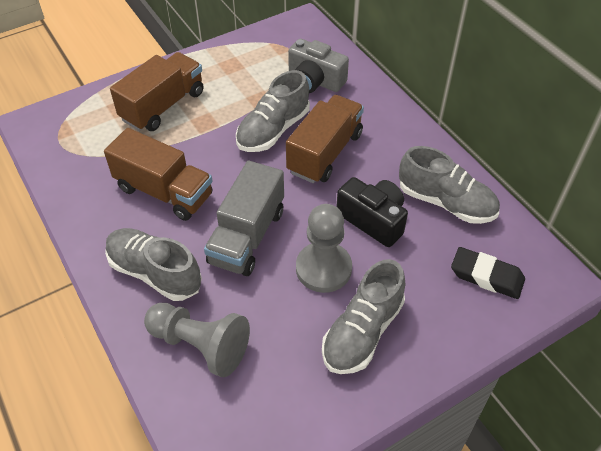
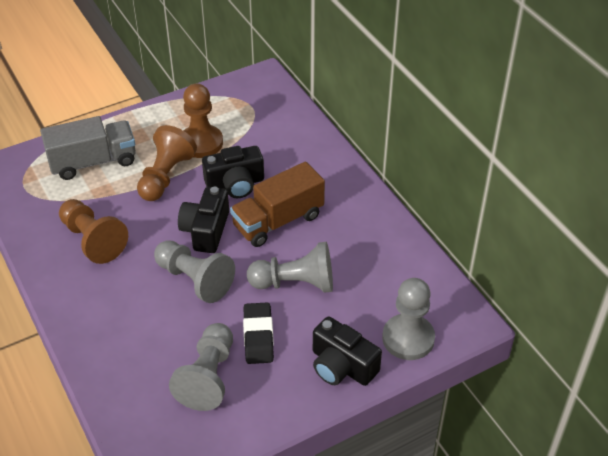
black camera: [337,177,408,247] = 1 -> [178,187,229,253] [202,146,264,198] [313,316,382,386] = 3
brown pawn: none = 0 -> [59,199,128,264] [137,125,197,201] [183,83,223,158] = 3
brown truck: [104,128,213,221] [110,52,204,131] [286,95,364,183] = 3 -> [230,161,325,247] = 1
grey camera: [288,39,349,93] = 1 -> none = 0
grey pawn: [144,303,250,377] [296,204,352,293] = 2 -> [154,240,235,303] [169,323,233,411] [247,242,333,293] [382,278,435,360] = 4
grey shoe: [105,228,202,301] [236,70,310,152] [322,259,405,374] [399,146,500,224] = 4 -> none = 0

